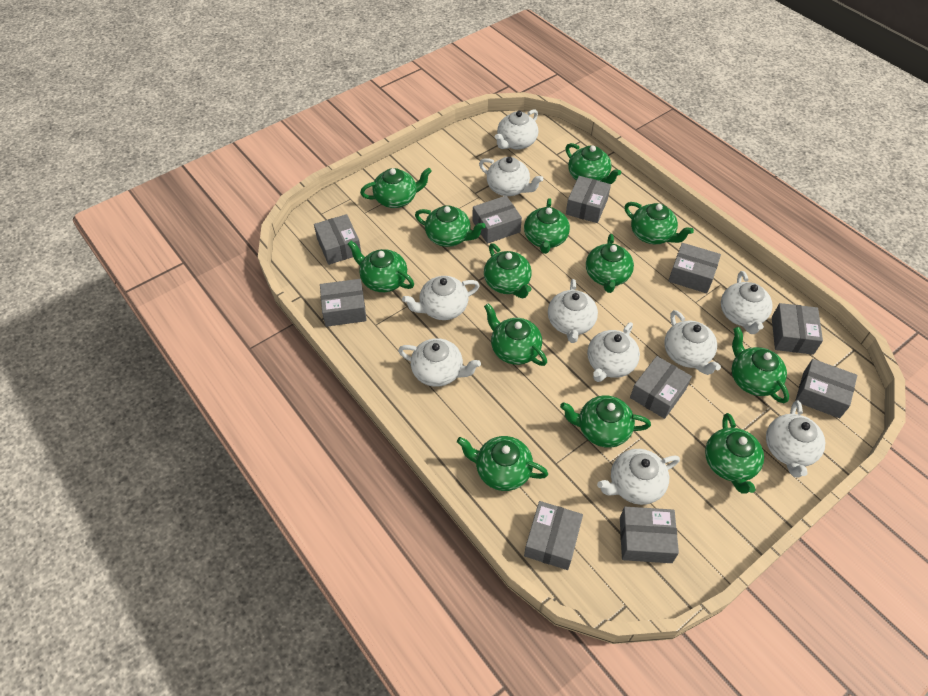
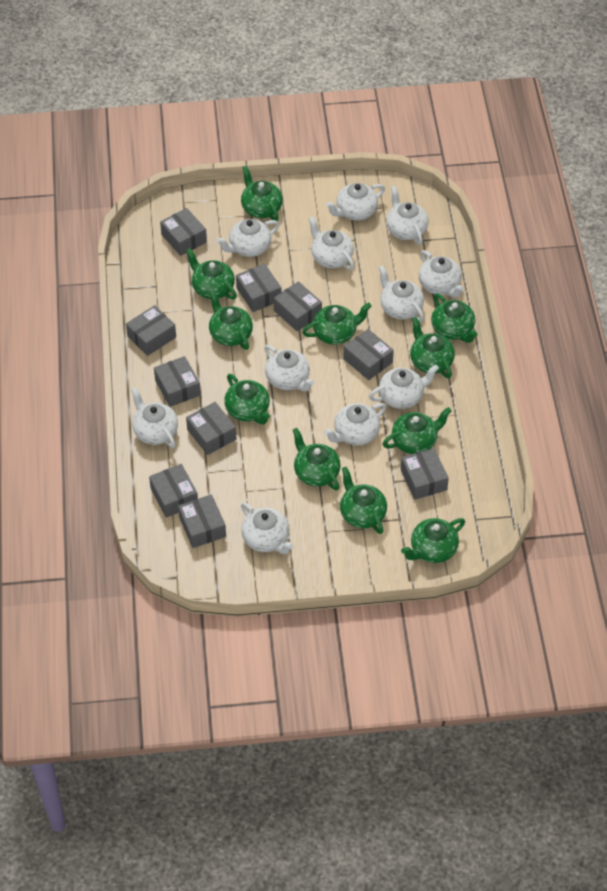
green teapot: [348,241,414,292] [360,168,432,208] [415,205,486,247] [457,436,548,491] [484,243,532,298] [484,303,547,366] [524,198,570,254] [560,396,651,448] [566,143,621,184] [586,234,634,293] [625,202,694,244] [705,413,764,493] [732,327,789,403] = 13 -> [186,248,237,300] [209,290,253,350] [224,374,270,425] [241,166,283,221] [293,428,341,490] [302,302,371,345] [340,467,387,534] [383,407,452,454] [401,518,465,563] [410,317,455,378] [431,294,478,343] = 11
white teapot: [398,338,481,387] [402,276,480,320] [479,157,543,196] [495,109,538,150] [548,279,598,343] [587,322,640,382] [597,449,680,505] [664,310,721,375] [721,271,773,334] [766,400,825,478] = 10 -> [131,387,178,448] [216,219,280,257] [241,502,294,554] [264,345,314,391] [308,216,354,270] [324,403,386,445] [325,183,385,220] [369,365,439,409] [378,265,424,322] [386,186,428,245] [419,250,464,298] = 11

